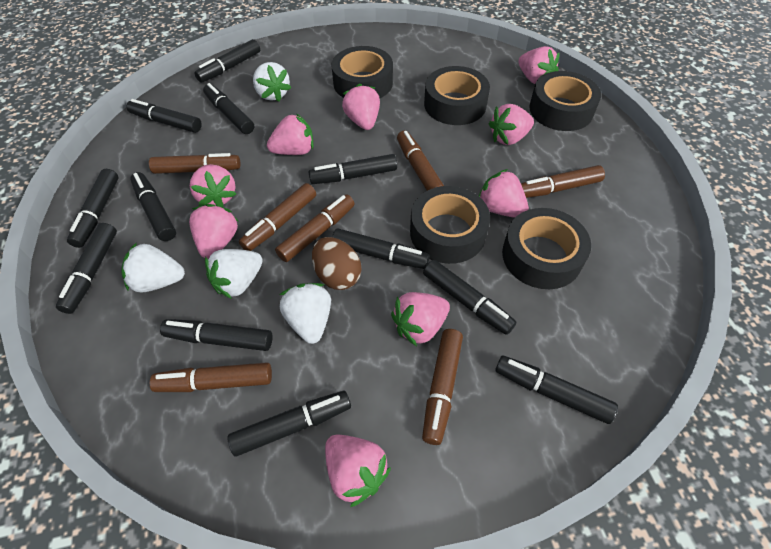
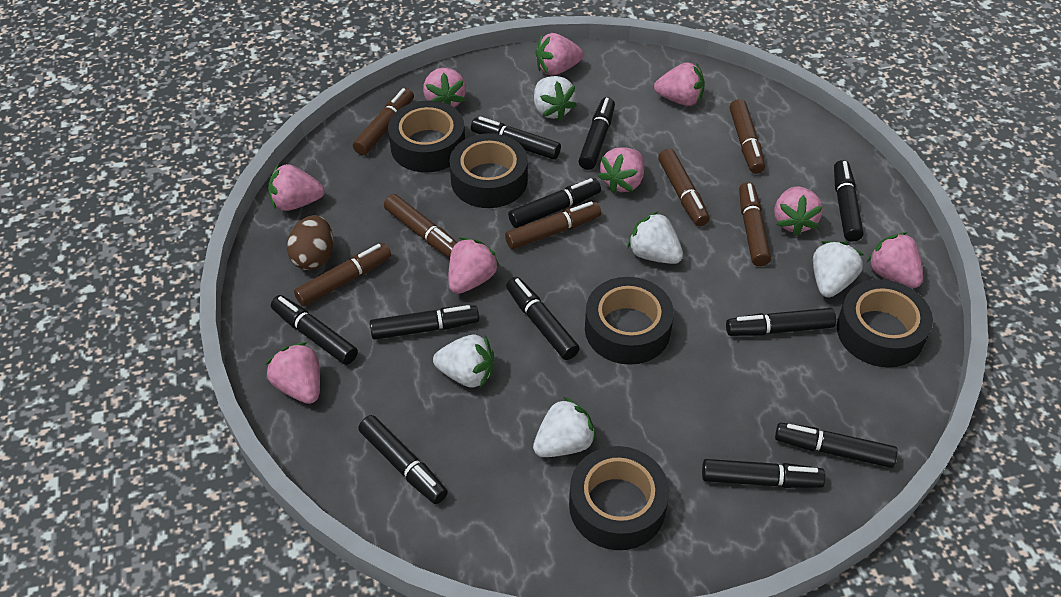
black marker: [56,223,117,314] [67,169,119,248] [127,99,202,133] [130,172,176,241] [160,319,272,351] [194,39,260,83] [203,83,254,134] [228,391,351,456] [308,154,397,184] [332,228,430,269] [423,260,516,335] [495,355,618,424] = 12 -> [271,295,358,365] [358,415,448,504] [370,305,479,340] [471,116,561,160] [506,277,580,360] [508,178,601,228] [579,97,615,170] [702,459,825,488] [726,308,836,336] [775,423,898,468] [834,160,864,242] = 11
white strawberry: [121,242,185,293] [205,249,263,299] [253,62,291,102] [280,283,331,344] = 4 -> [433,335,494,388] [533,397,597,457] [534,76,577,121] [627,211,683,264] [813,241,864,298] = 5

